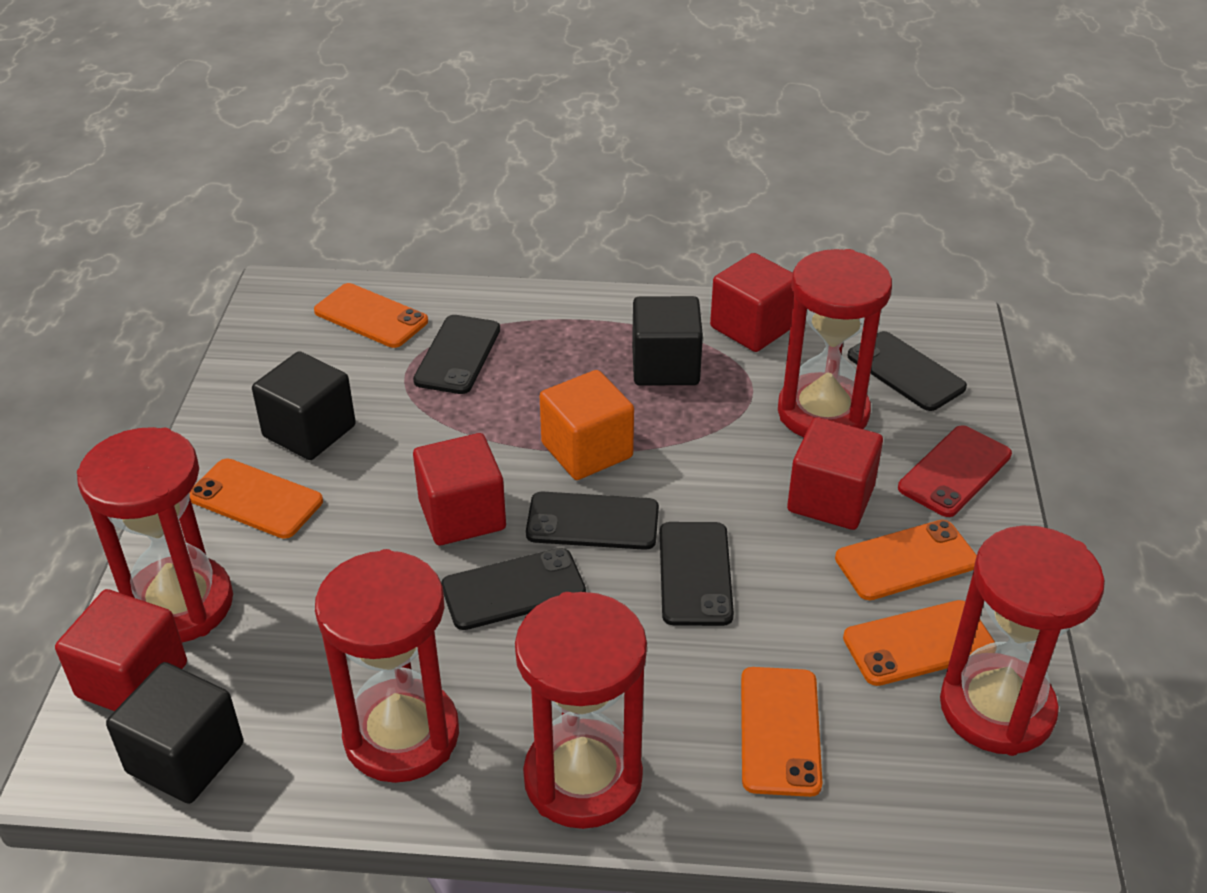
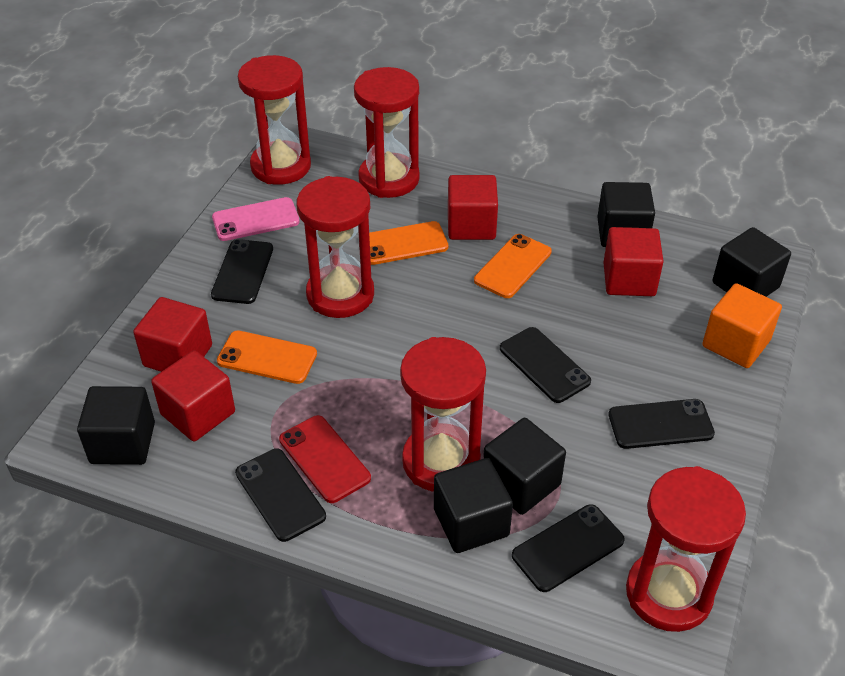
black cube: [106,662,243,804] [252,351,356,460] [632,296,703,386] = 3 -> [77,386,155,465] [434,458,513,553] [483,418,566,515] [597,182,655,247] [713,227,791,297] = 5
orange phone: [190,458,323,539] [314,283,428,348] [741,667,822,797] [835,520,977,600] [843,600,995,686] = 5 -> [217,330,317,384] [369,221,448,265] [474,234,552,298] = 3
pink phone: none = 0 -> [212,197,300,241] = 1

